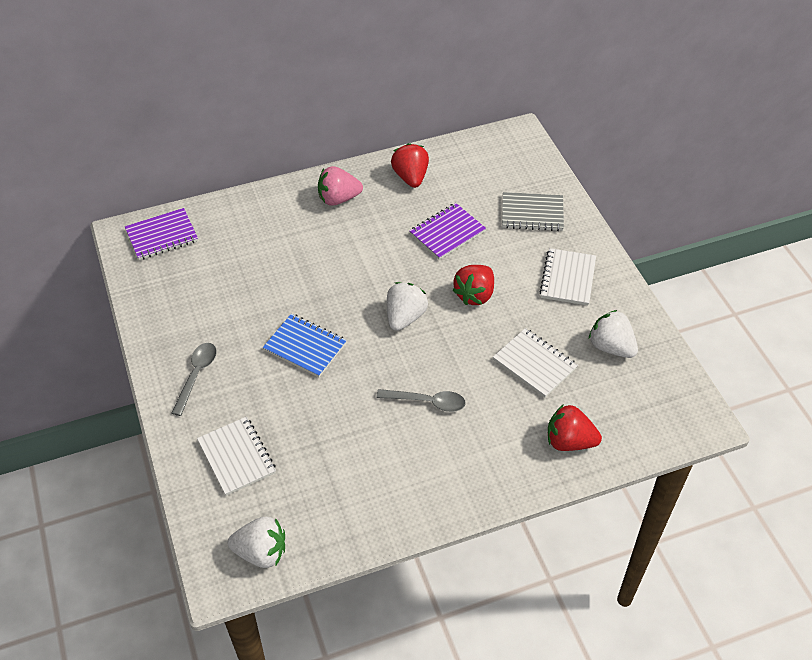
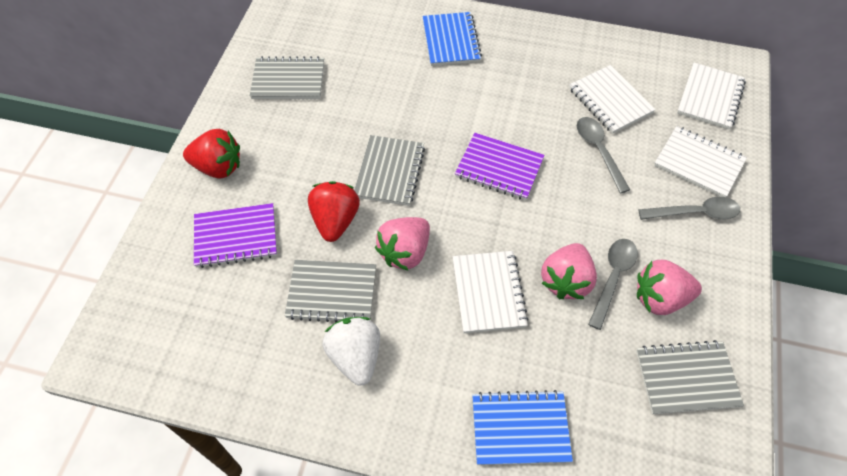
blue notebook: [263,314,347,377] = 1 -> [422,12,482,66] [472,390,573,465] = 2
grey notebook: [502,192,564,231] = 1 -> [250,56,324,99] [285,260,376,322] [354,135,425,206] [636,340,744,414] = 4
grey spoon: [171,343,217,416] [376,389,466,412] = 2 -> [577,117,630,193] [588,239,638,330] [638,197,740,220] = 3
pink strawberry: [318,166,363,206] = 1 -> [375,217,430,270] [541,243,597,299] [637,260,702,315] = 3
red strawberry: [391,143,429,188] [453,265,494,305] [548,404,602,451] = 3 -> [183,129,240,179] [308,181,360,242] = 2
white notebook: [197,417,276,496] [493,328,578,398] [539,248,596,306] = 3 -> [453,251,529,333] [569,65,656,134] [654,126,747,197] [677,63,746,130] = 4
white strawberry: [228,517,285,568] [387,282,428,331] [589,310,638,358] = 3 -> [322,317,380,386] = 1

